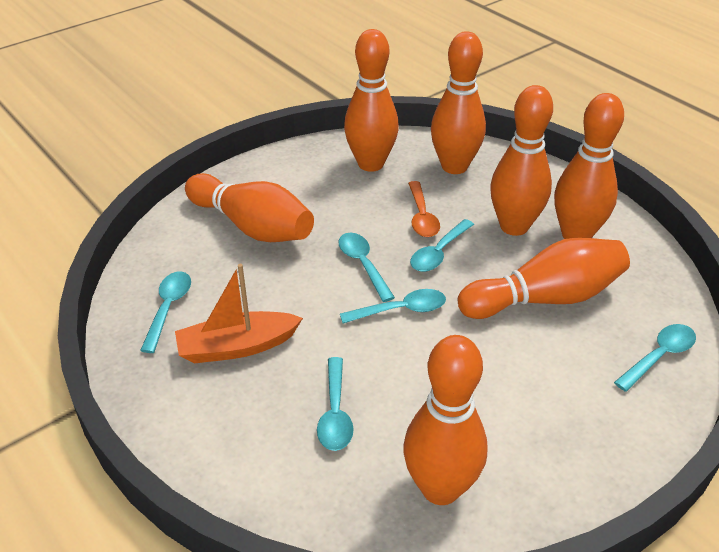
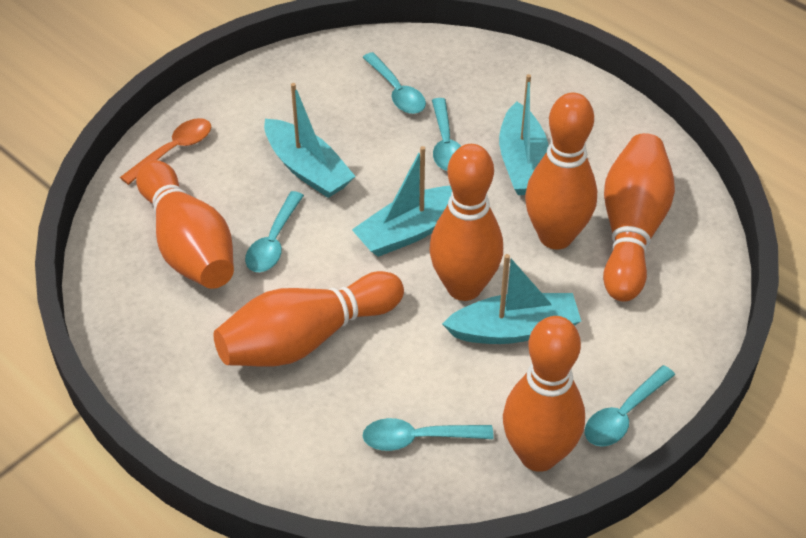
orange boat: [175,264,303,364] = 1 -> none = 0
orange bowling pin: [185,173,314,242] [344,29,399,172] [403,335,488,505] [431,31,486,174] [458,238,630,319] [490,85,553,236] [554,93,624,239] = 7 -> [136,160,234,289] [214,271,404,367] [429,144,503,301] [503,316,585,472] [525,93,597,249] [603,133,675,302] = 6
turquoise boat: none = 0 -> [264,83,356,198] [352,146,452,257] [442,254,581,344] [499,74,548,195] = 4
turquoise spoon: [140,271,191,353] [317,357,354,451] [338,233,395,302] [340,289,446,323] [410,219,474,272] [614,324,696,392] = 6 -> [245,191,304,272] [362,52,426,114] [363,418,494,451] [432,98,461,171] [585,365,675,447] = 5

